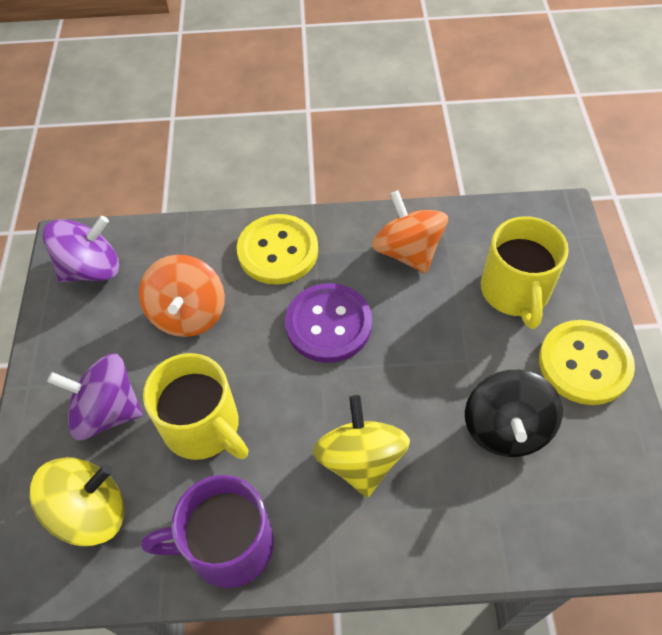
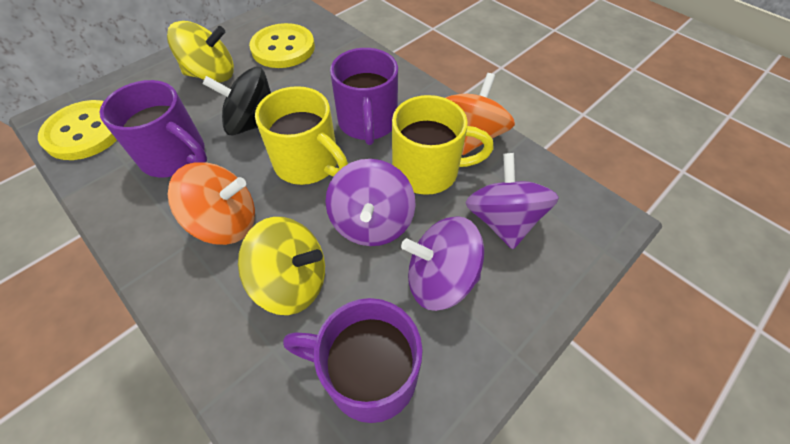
purple button: [285,283,372,363] = 1 -> none = 0
purple mug: [141,475,274,588] = 1 -> [99,80,207,177] [283,298,423,423] [330,48,398,145] = 3
purple spinning top: [43,216,119,282] [47,353,143,440] = 2 -> [326,159,416,246] [401,216,484,311] [465,153,559,249] = 3

